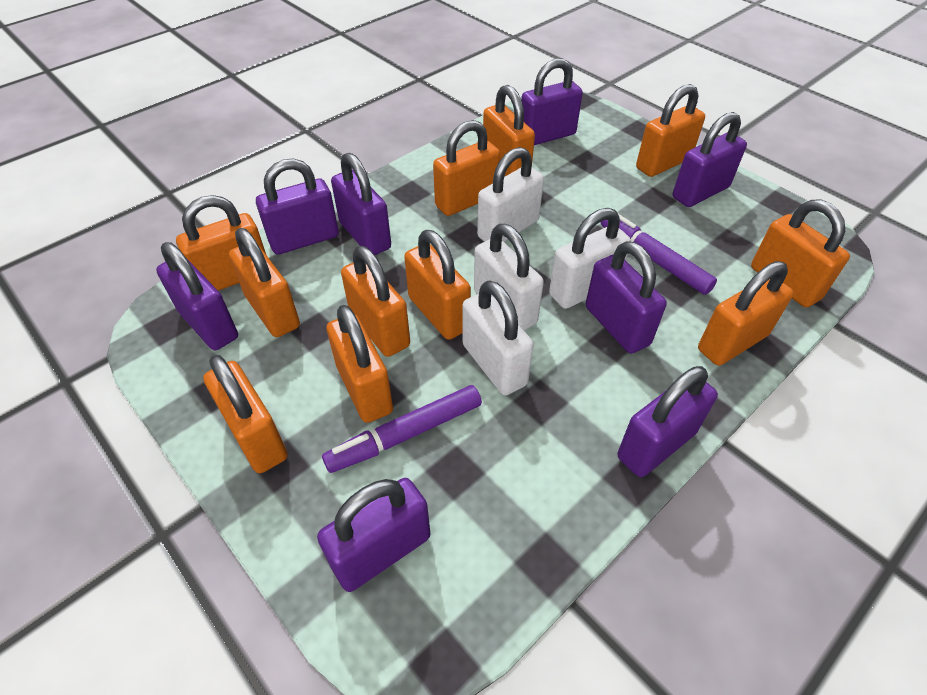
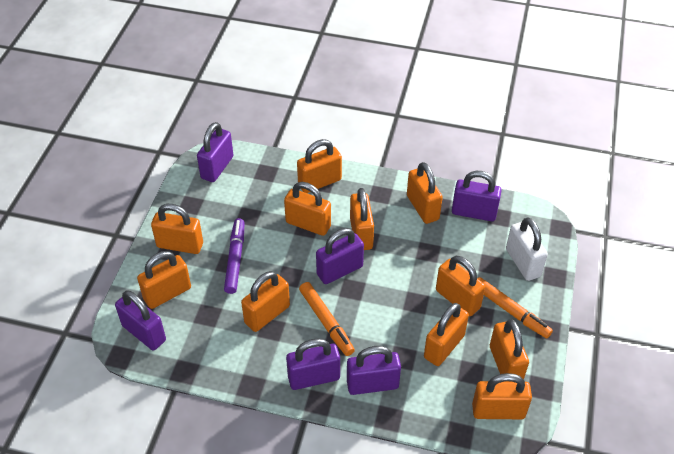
orange marker: none = 0 -> [299,282,355,356] [477,277,553,338] = 2
purple marker: [322,385,482,473] [600,214,717,295] = 2 -> [224,218,245,294] = 1
purple padlock: [156,242,238,350] [256,159,339,255] [317,478,430,592] [331,153,391,255] [521,58,583,145] [586,241,667,354] [617,366,718,477] [673,112,747,207] = 8 -> [115,290,166,350] [197,122,233,182] [286,338,340,390] [316,228,364,284] [347,346,401,395] [452,171,502,221] = 6
white padlock: [462,280,533,395] [474,224,544,330] [477,147,544,242] [549,208,631,309] = 4 -> [506,217,548,281] = 1

